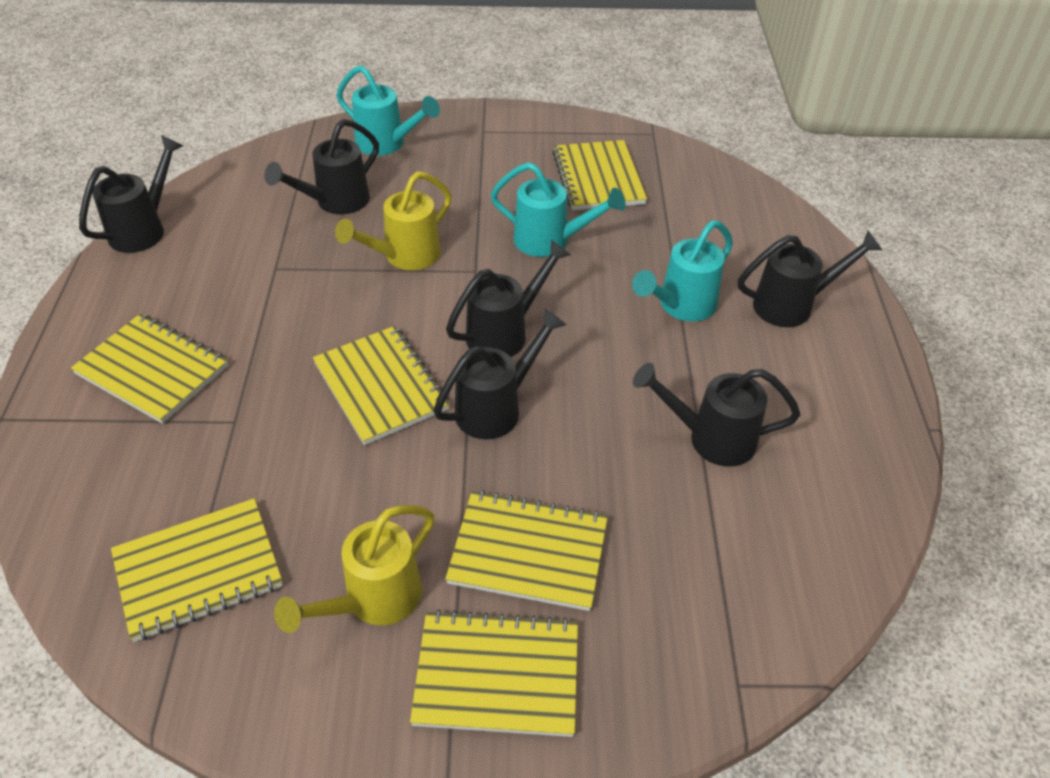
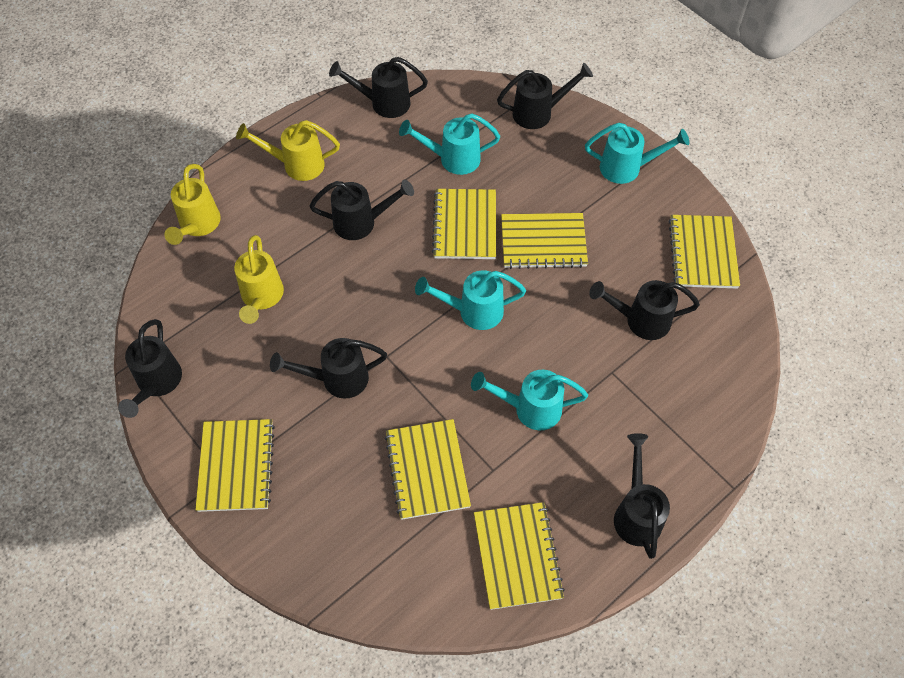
black watering can: [79,135,183,253] [264,119,379,214] [434,308,566,439] [446,240,571,357] [633,363,800,467] [738,230,882,327] = 6 -> [118,319,182,418] [270,338,387,399] [309,180,414,240] [329,57,428,118] [497,63,593,129] [589,280,700,340] [614,433,670,559] = 7
turquoise watering can: [336,65,440,156] [490,162,626,257] [632,220,733,321] = 3 -> [399,113,500,175] [415,270,526,330] [471,370,588,431] [585,123,689,184] = 4
yellow watering can: [274,505,434,633] [335,171,452,270] = 2 -> [165,164,221,245] [234,235,284,324] [236,120,340,181] = 3

